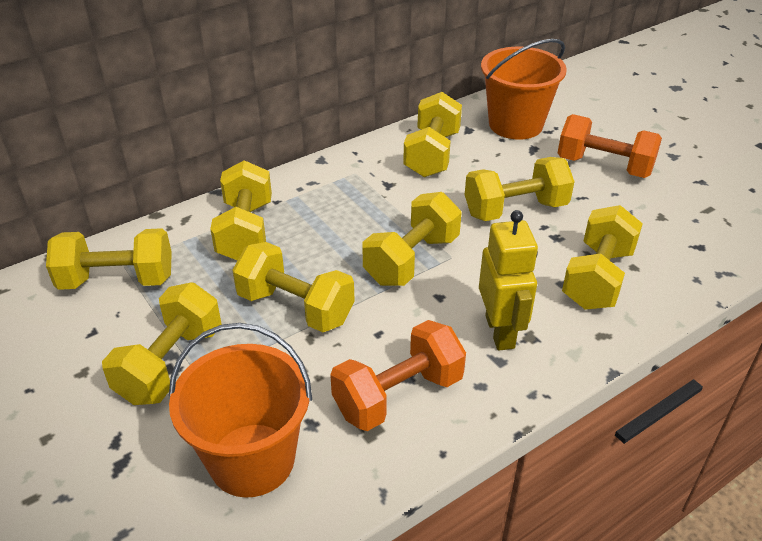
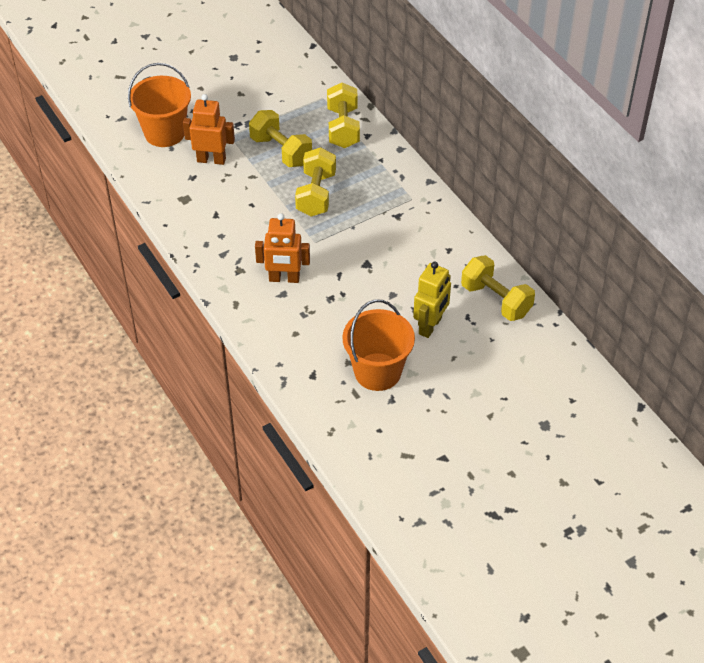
orange dumbbell: [330,320,466,431] [558,114,662,178] = 2 -> none = 0
orange robot: none = 0 -> [183,94,235,165] [255,213,310,283] = 2
yellow dumbbell: [46,228,172,290] [102,283,222,405] [210,160,272,261] [232,242,355,332] [362,192,462,286] [403,92,462,177] [465,157,575,221] [562,205,643,310] = 8 -> [249,110,312,167] [295,147,336,217] [327,83,360,148] [461,255,535,321] = 4

